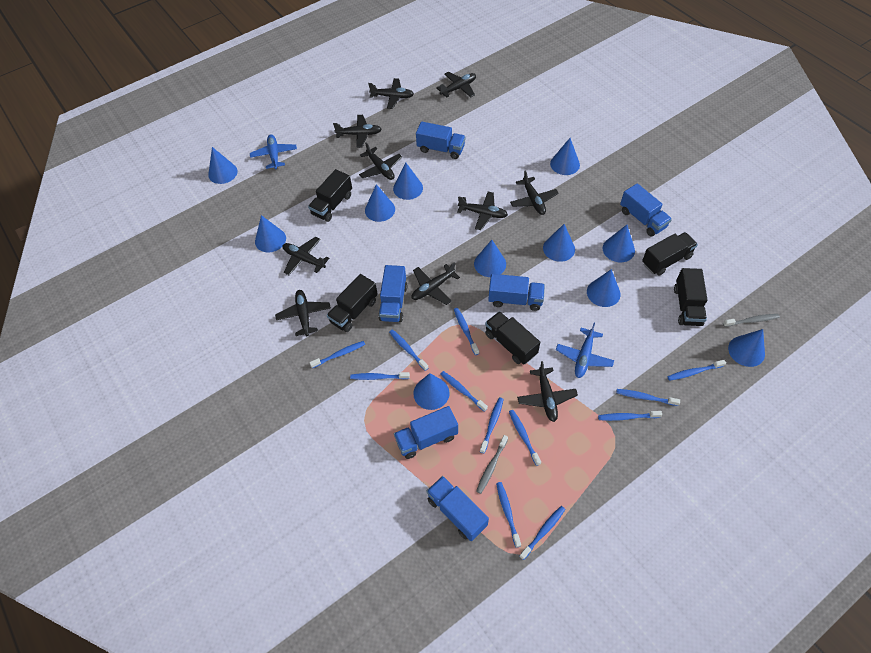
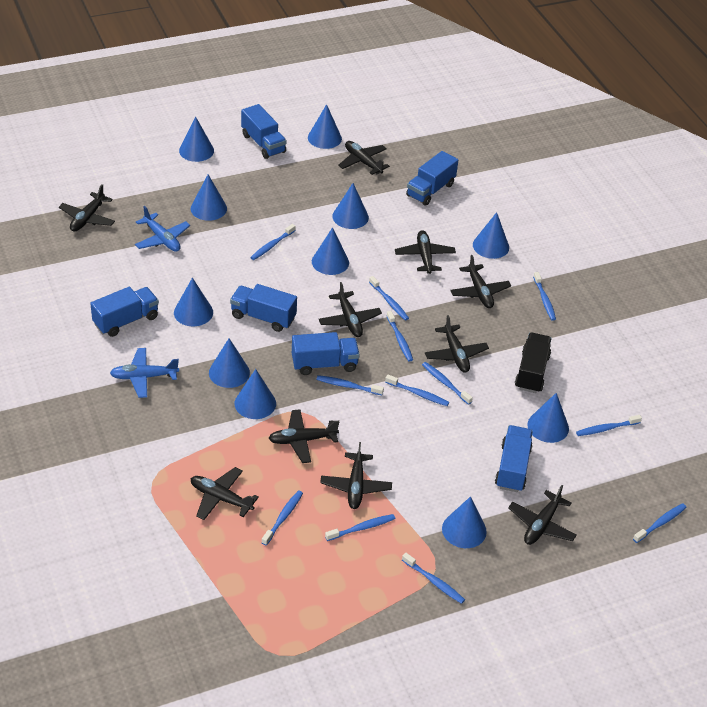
black truck: [308,169,352,222] [327,274,378,332] [485,311,540,365] [642,232,698,276] [674,268,708,326] = 5 -> [515,333,552,393] = 1
grey toothbrush: [476,435,508,494] [723,314,780,327] = 2 -> none = 0

